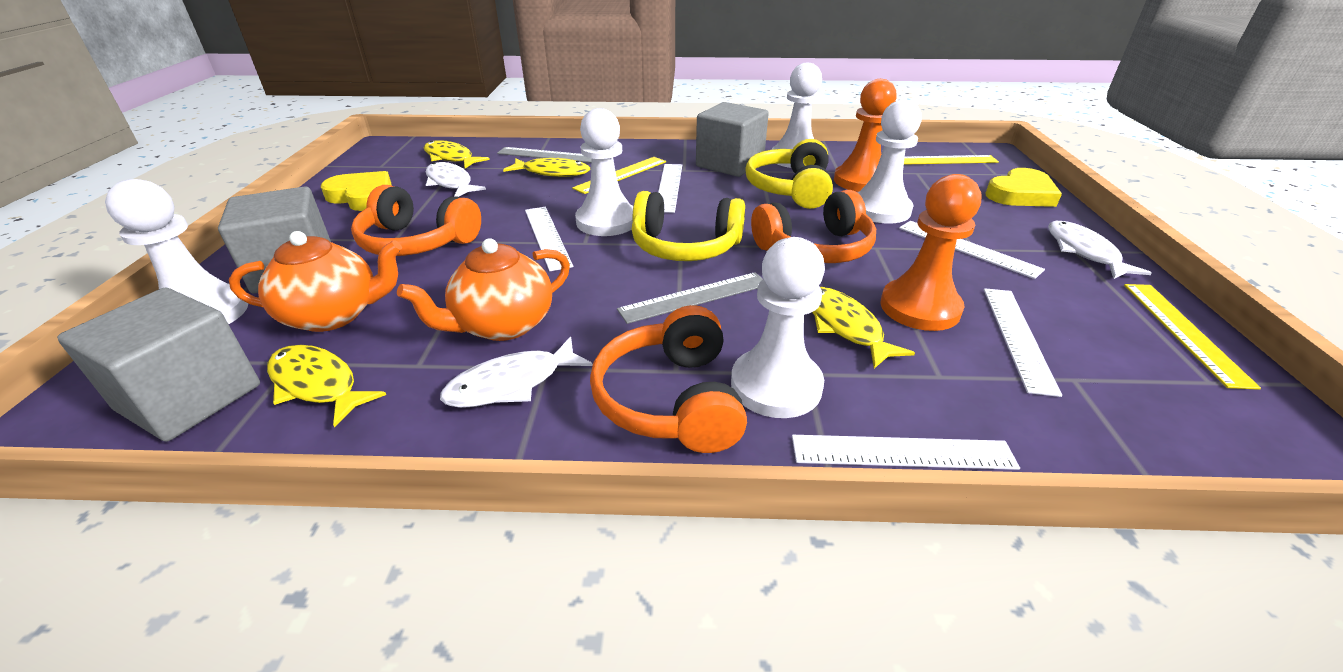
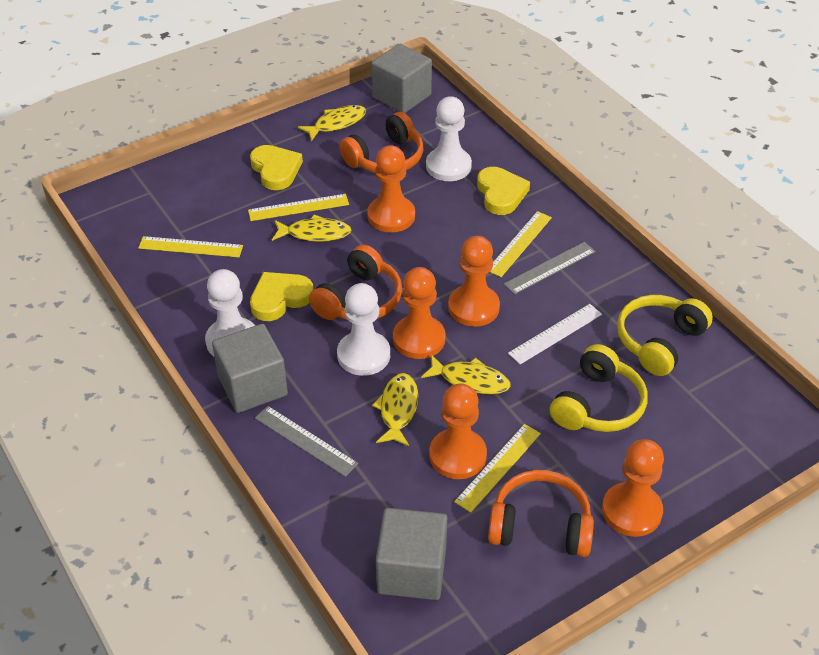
orange pawn: [834,79,897,192] [880,174,981,331] = 2 -> [367,145,415,233] [393,267,446,359] [429,383,487,479] [448,236,500,327] [602,439,664,537] = 5
orange teapot: [229,231,402,332] [397,238,570,341] = 2 -> none = 0
white fish: [426,162,486,197] [440,337,593,408] [1048,221,1152,279] = 3 -> none = 0
white pawn: [105,179,248,324] [575,108,633,236] [731,237,825,418] [771,63,822,168] [857,100,922,224] = 5 -> [205,269,255,357] [337,283,390,376] [426,96,472,181] = 3
white ruler: [525,207,573,271] [658,164,682,213] [792,435,1020,470] [899,221,1045,279] [984,288,1062,397] = 5 -> [508,304,602,364] = 1
yellow heart: [321,171,392,211] [985,168,1062,207] = 2 -> [250,145,303,190] [250,272,313,321] [477,167,530,215] = 3
yellow ruler: [572,157,666,194] [904,155,999,165] [1124,284,1261,390] = 3 -> [138,236,243,257] [248,194,349,221] [454,424,541,513] [490,211,552,277] = 4

